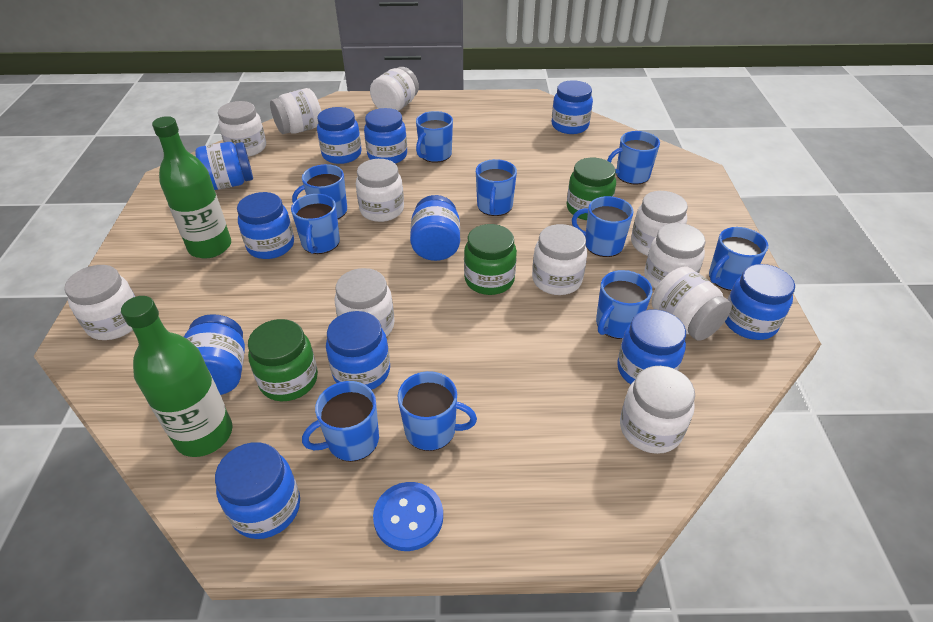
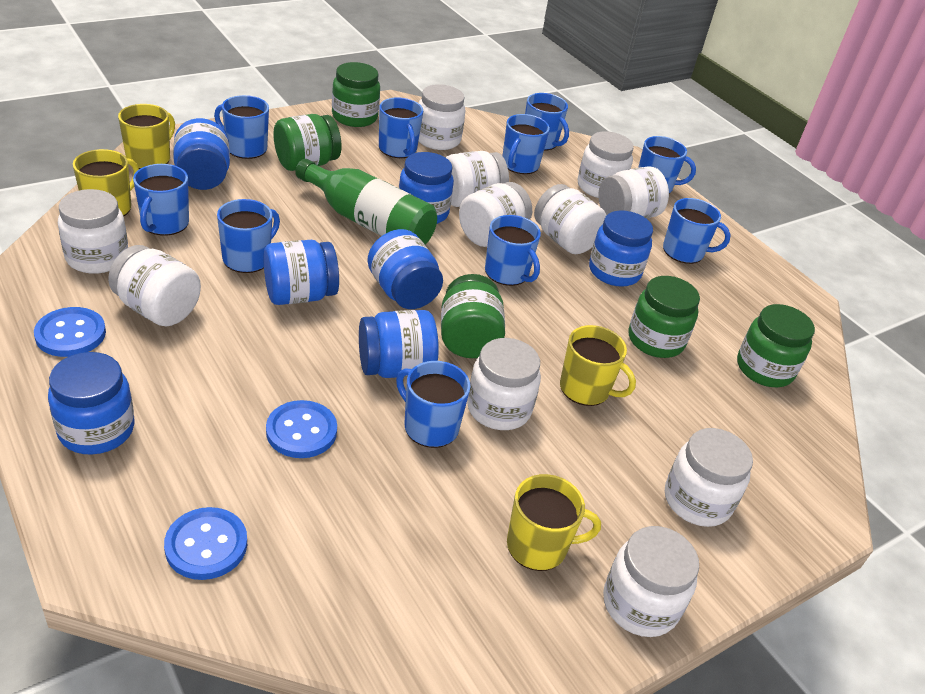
blue button: [373,482,443,551] = 1 -> [34,307,106,357] [164,507,247,580] [266,400,337,458] = 3
blue jar: [184,314,245,395] [195,142,253,190] [215,442,300,539] [237,192,294,259] [317,107,362,164] [326,311,390,390] [364,108,407,164] [410,195,460,261] [552,80,593,134] [617,309,686,384] [725,264,795,340] = 11 -> [48,352,135,454] [173,118,230,190] [264,240,339,305] [359,310,439,378] [367,229,443,309] [399,152,454,224] [589,210,653,287] = 7
green bottle: [121,296,232,457] [152,116,231,258] = 2 -> [295,159,437,245] = 1
green jar: [248,319,318,401] [464,224,517,295] [567,158,616,220] = 3 -> [273,114,342,171] [332,62,380,127] [441,274,505,358] [628,276,700,358] [737,304,815,387] = 5
yellow mug: none = 0 -> [73,149,139,216] [118,104,175,169] [507,474,601,571] [560,325,636,406] = 4

